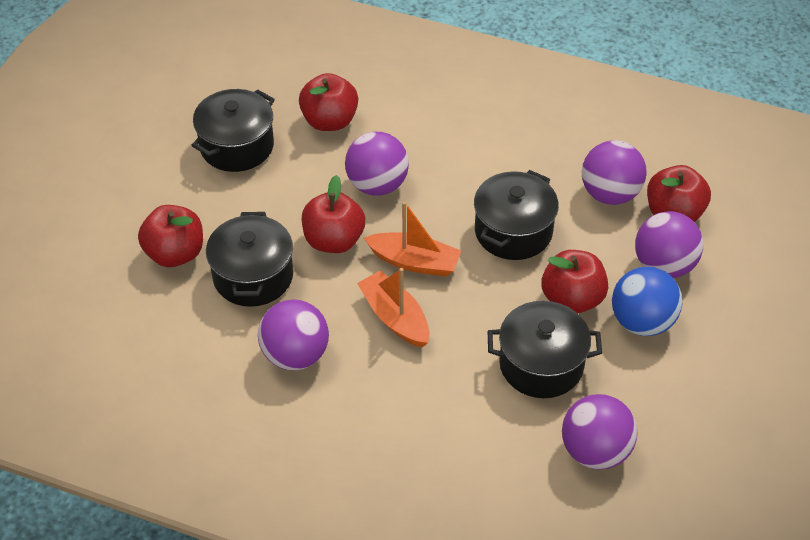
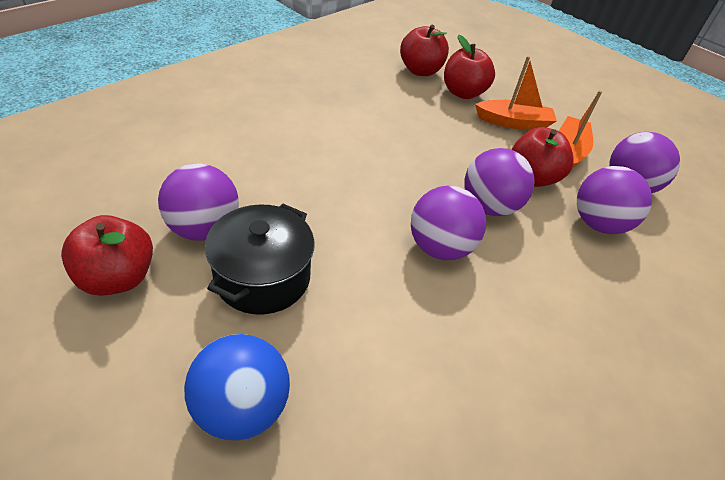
black pot: [191,89,275,172] [206,212,293,307] [474,170,559,260] [488,301,602,398] = 4 -> [205,204,315,315] = 1
red apple: [138,205,203,267] [299,73,358,131] [302,175,365,253] [541,250,608,313] [647,165,711,222] = 5 -> [61,215,153,296] [400,24,449,76] [444,35,495,99] [512,127,574,187] = 4

